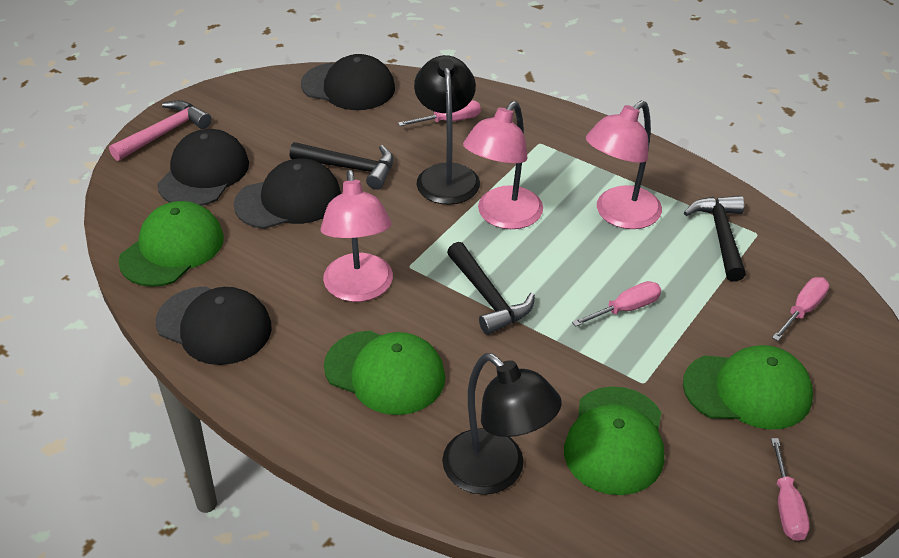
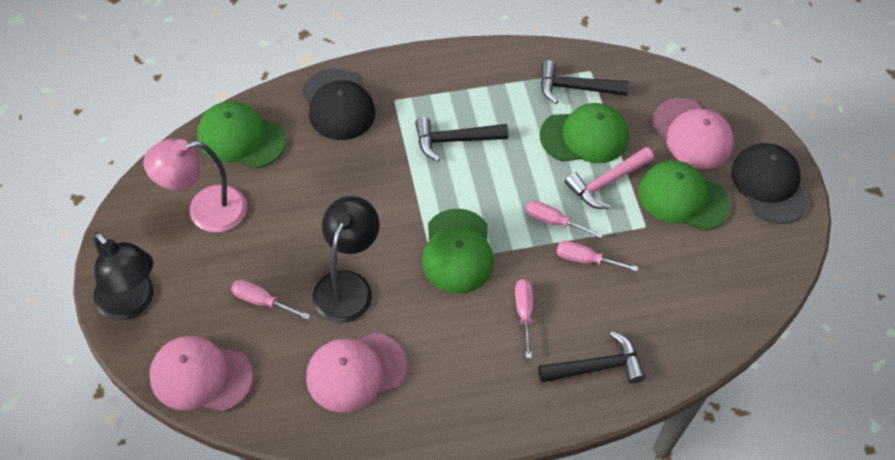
black cap: [156,286,272,365] [157,129,249,206] [234,158,341,229] [301,54,395,110] = 4 -> [302,69,375,140] [731,143,809,224] = 2
pink cap: none = 0 -> [149,336,253,412] [306,333,407,412] [652,98,734,169] = 3
pink lamp: [320,170,393,302] [463,101,543,229] [586,101,662,229] = 3 -> [143,138,247,233] = 1

